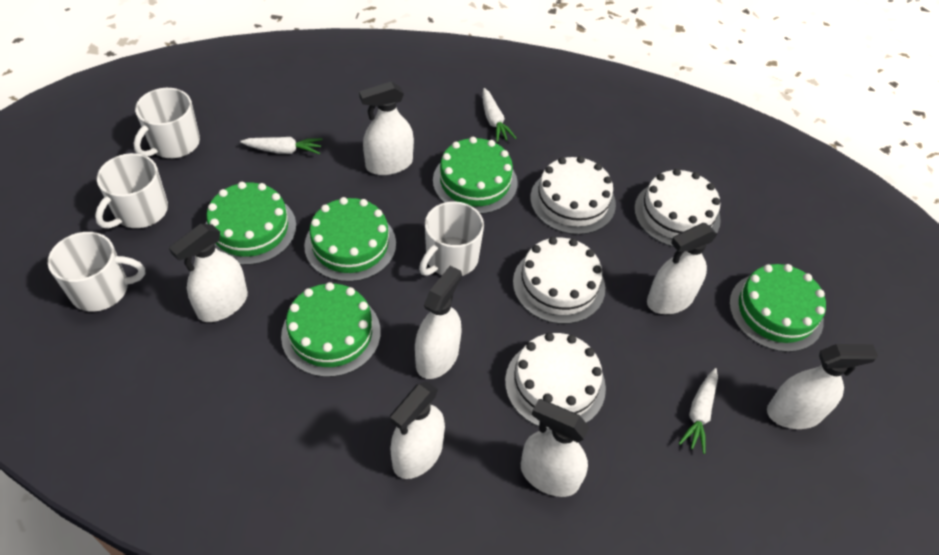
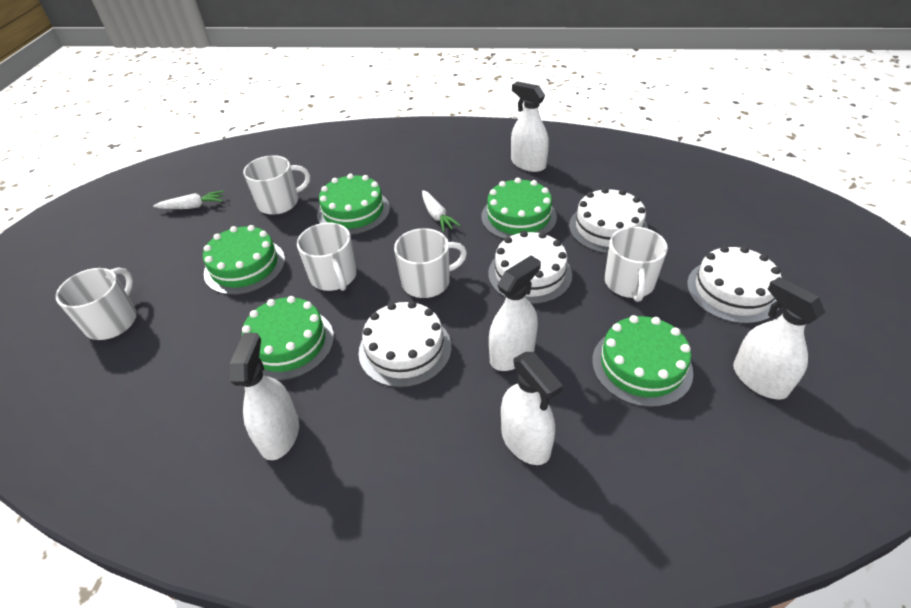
white carrot: [240,137,322,154] [482,88,516,142] [679,368,718,454] = 3 -> [153,191,224,209] [422,190,461,232] = 2
white mug: [48,232,145,312] [95,153,168,229] [134,88,200,158] [419,201,484,276] = 4 -> [55,267,137,340] [243,155,310,215] [297,223,357,291] [394,228,467,298] [605,227,668,302] = 5
white spray bottle: [169,224,248,322] [359,82,414,175] [390,382,445,479] [415,266,462,379] [521,399,589,497] [647,223,717,314] [767,344,878,429] = 7 -> [229,333,299,460] [489,256,541,371] [501,352,563,465] [511,81,549,172] [733,277,826,400] = 5

